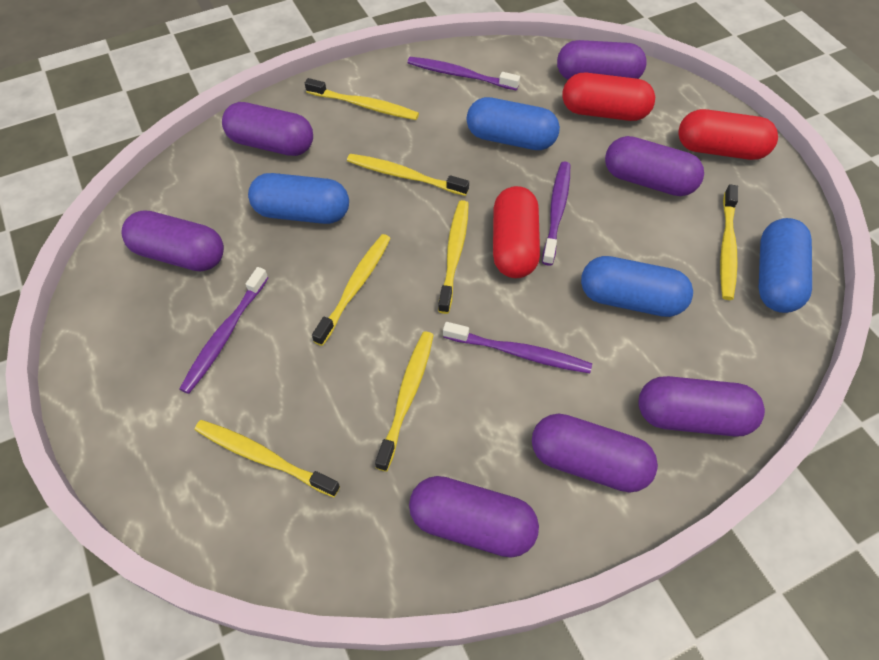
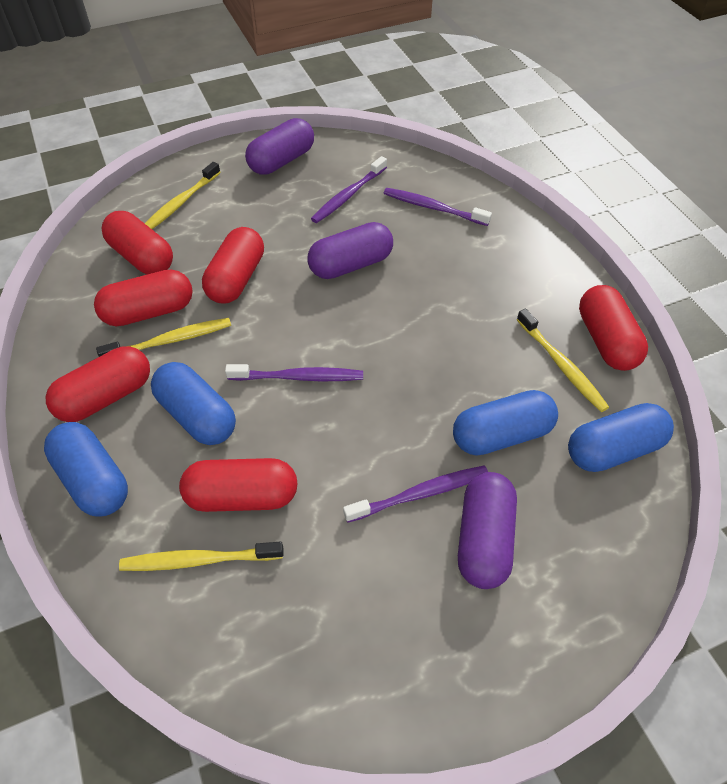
purple capsule: [121,210,224,271] [222,102,313,156] [409,476,539,558] [532,414,658,492] [557,40,647,80] [605,136,704,196] [639,376,765,437] = 7 -> [245,118,314,175] [307,222,393,279] [458,472,517,589] = 3
red capsule: [493,186,540,278] [562,73,655,121] [678,109,778,160] = 3 -> [45,346,150,422] [94,270,193,326] [101,211,173,275] [179,458,298,512] [202,227,264,303] [579,285,648,371] = 6
yellow toothbrush: [195,420,340,497] [305,78,419,120] [312,234,391,346] [347,154,469,196] [375,331,434,472] [438,200,469,314] [720,184,738,300] = 7 -> [96,318,231,357] [119,542,283,571] [145,162,221,229] [517,309,609,412] = 4

